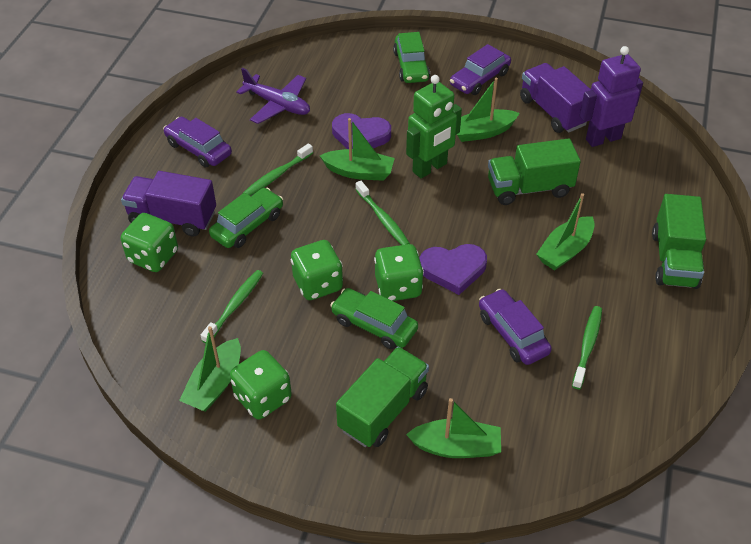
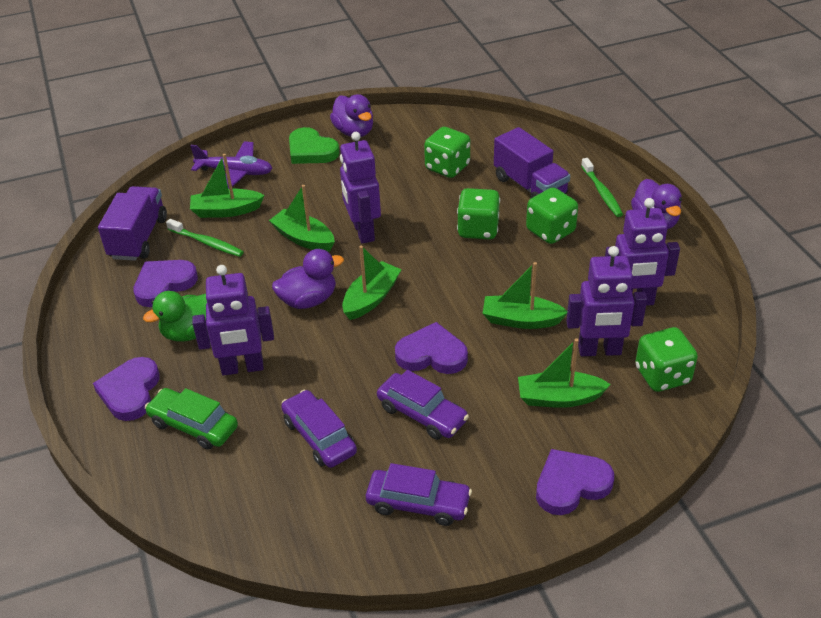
green car: [209,188,283,248] [330,288,418,349] [393,32,430,83] = 3 -> [145,388,238,450] = 1
green duck: none = 0 -> [143,291,207,342] = 1
green heart: none = 0 -> [289,127,340,164] = 1
green robot: [406,75,462,178] = 1 -> none = 0
green toothbrush: [201,270,263,344] [242,143,313,196] [355,181,410,245] [572,306,602,389] = 4 -> [166,219,244,257] [581,158,623,217] = 2
green truck: [336,347,429,447] [488,138,581,205] [652,194,706,289] = 3 -> none = 0
purple duck: none = 0 -> [272,249,344,309] [330,94,373,137] [631,179,682,229] = 3
purple heart: [332,113,391,149] [420,244,487,295] = 2 -> [93,357,160,421] [133,260,198,307] [395,322,468,374] [536,449,614,515] = 4
purple robot: [579,46,643,147] = 1 -> [192,265,274,376] [340,132,381,244] [566,246,647,356] [605,198,680,306] = 4

